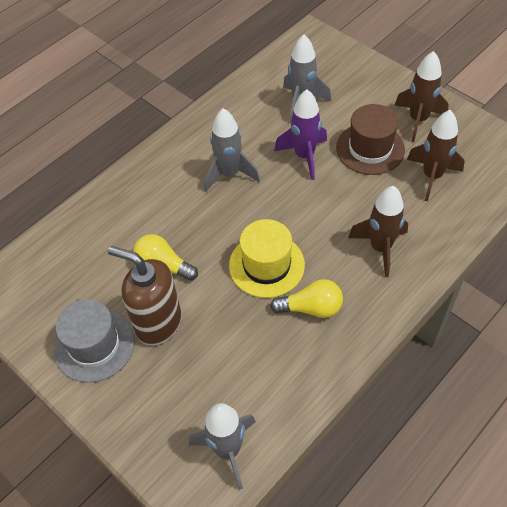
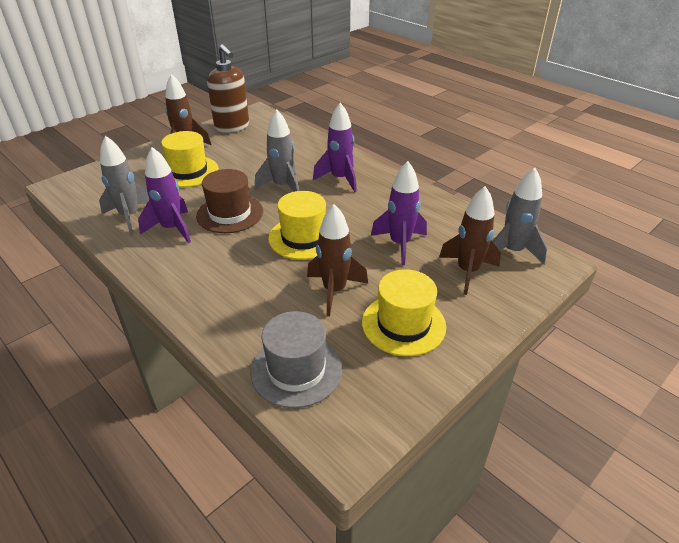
purple rocket: [274,89,327,180] = 1 -> [138,147,191,243] [313,103,357,192] [371,161,427,265] = 3
yellow hat: [229,219,305,298] = 1 -> [161,131,219,187] [268,191,326,260] [362,269,446,356] = 3
yellow light bulb: [133,234,198,281] [270,279,343,318] = 2 -> none = 0

